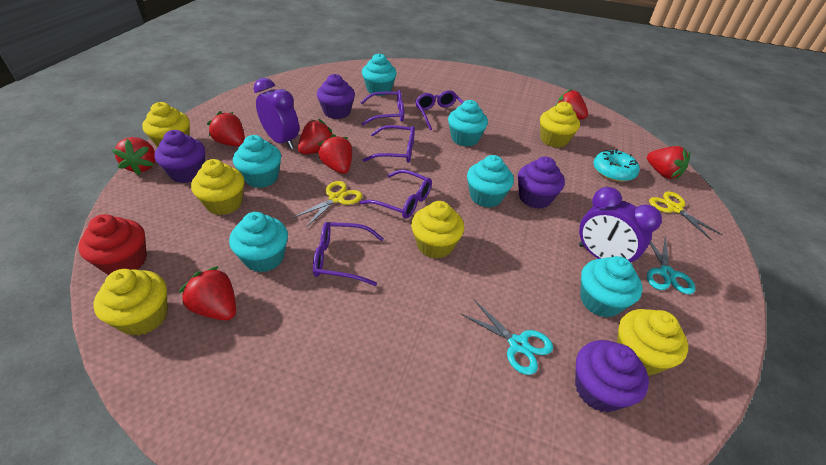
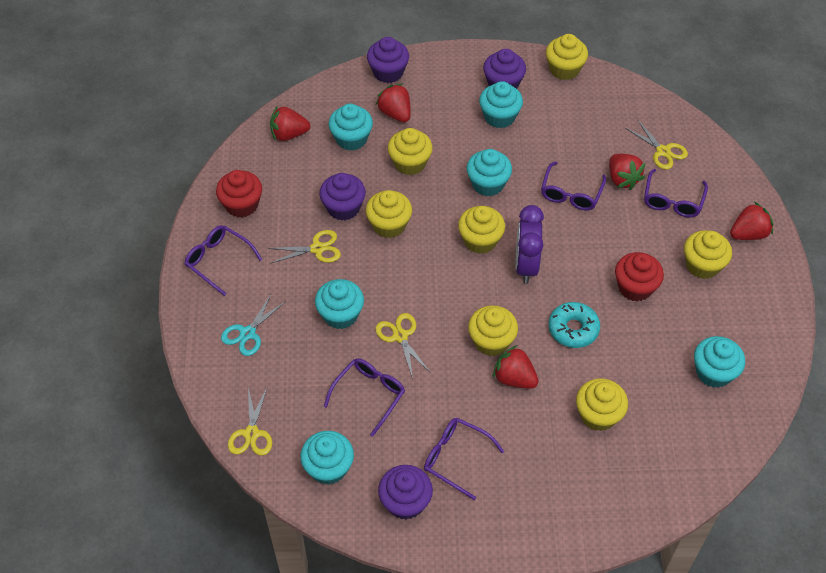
purple clock: [254,78,299,149] [579,187,662,262] = 2 -> [515,205,544,284] = 1
red cupcake: [79,214,147,275] = 1 -> [216,170,262,217] [615,252,664,301] = 2
red strawberry: [112,137,155,175] [179,266,236,320] [207,111,245,147] [298,119,333,154] [318,134,352,174] [556,89,588,119] [647,146,690,179] = 7 -> [270,106,310,141] [376,84,411,122] [493,345,539,389] [609,154,645,190] [730,202,773,240] = 5
turquoise scissors: [461,300,553,375] [647,236,695,294] = 2 -> [221,294,286,356] = 1
yellow cupcake: [94,269,168,336] [142,102,190,147] [191,159,244,215] [411,201,464,259] [540,102,580,148] [617,309,688,376] = 6 -> [366,190,412,238] [388,128,433,175] [458,206,505,254] [468,305,518,356] [546,34,588,80] [576,378,628,431] [684,230,732,279] = 7
yellow scissors: [293,181,362,227] [649,191,723,240] = 2 -> [228,386,272,455] [268,230,341,264] [375,313,431,379] [625,119,688,170] = 4

